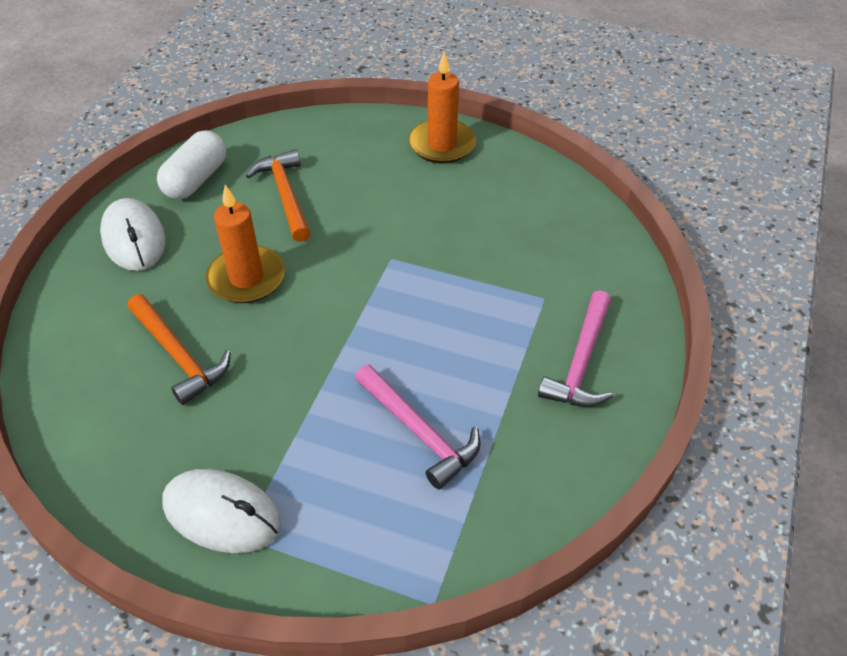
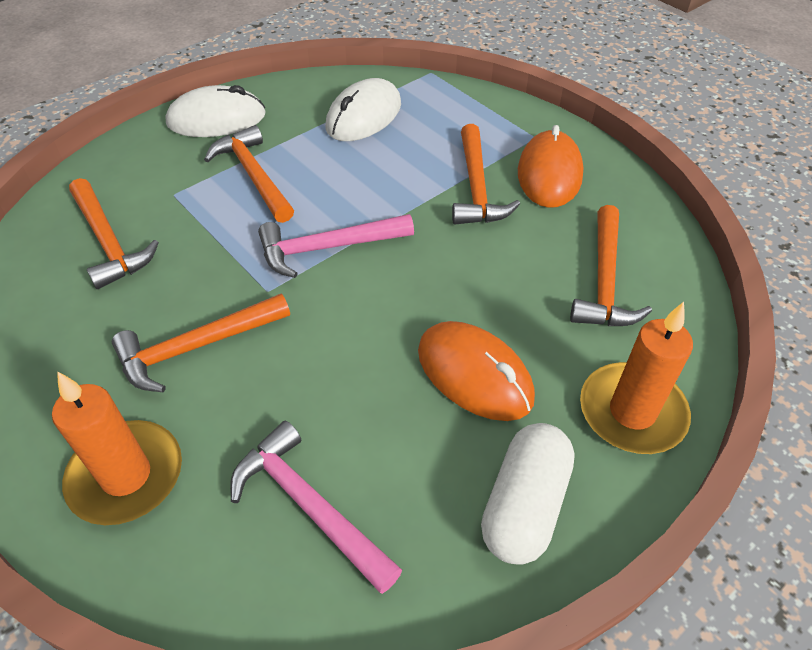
orange hammer: [127,294,231,405] [246,149,310,242] = 2 -> [69,178,159,289] [112,294,290,392] [204,125,294,223] [452,124,520,225] [570,205,652,326] = 5
orange mouse: none = 0 -> [418,321,535,421] [518,125,583,208] = 2

